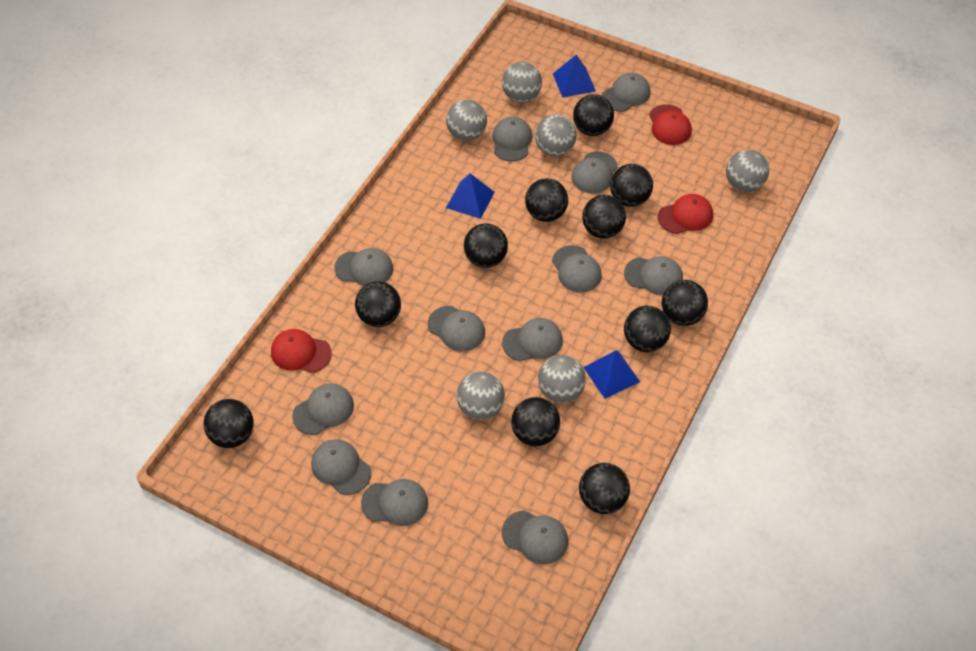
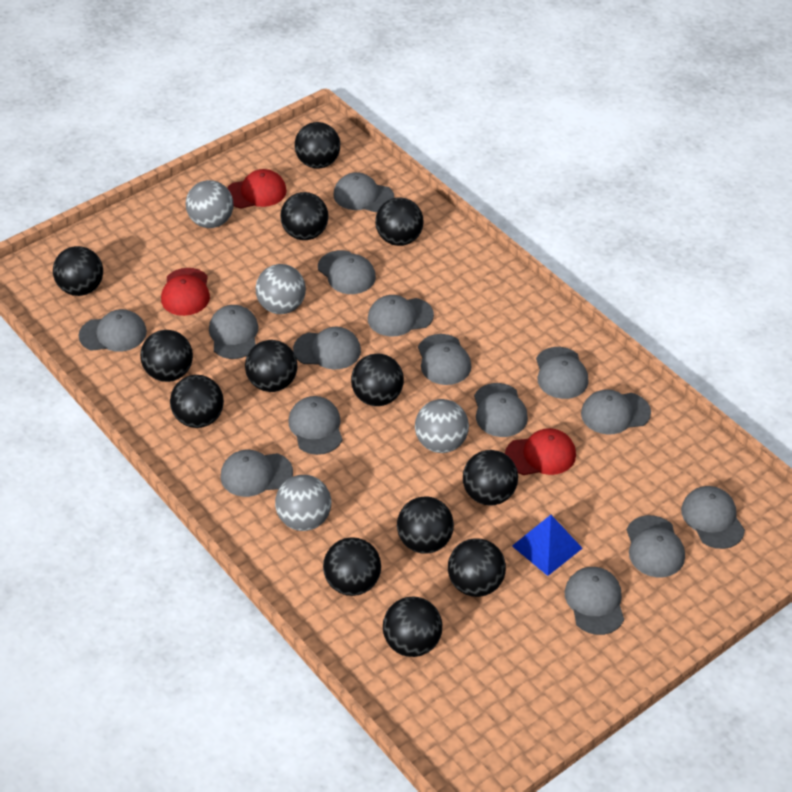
black ball: [204,399,254,448] [355,281,401,327] [464,223,508,268] [511,397,560,446] [525,178,568,222] [573,94,614,136] [579,463,630,514] [582,195,626,239] [610,164,653,207] [624,306,671,352] [662,280,708,326] = 11 -> [53,246,103,296] [140,330,193,382] [170,375,224,428] [245,340,297,392] [280,192,329,240] [295,122,340,169] [323,537,381,596] [351,354,404,406] [375,198,424,246] [383,597,442,657] [397,497,454,554] [448,538,506,597] [463,450,518,506] = 13
blue pyramid: [446,174,495,219] [553,55,596,98] [583,350,640,399] = 3 -> [512,515,583,576] = 1
grey ball: [446,99,487,141] [457,371,505,420] [502,62,542,103] [535,114,576,156] [538,355,586,403] [726,150,769,192] = 6 -> [186,180,234,228] [256,264,306,314] [275,475,331,531] [415,399,469,453] = 4
grey cap: [292,383,354,435] [311,439,371,495] [334,248,393,286] [361,479,428,526] [428,306,485,351] [492,116,532,161] [502,318,563,361] [502,510,568,564] [552,245,602,293] [571,152,618,193] [602,73,650,112] [624,256,683,295] = 12 -> [78,309,147,352] [209,305,259,359] [220,450,293,497] [288,396,343,455] [293,327,361,369] [318,250,376,294] [334,172,395,212] [368,295,434,337] [418,334,471,385] [474,383,528,437] [536,347,589,399] [564,567,624,635] [581,389,651,435] [627,515,685,577] [681,486,745,549] = 15

